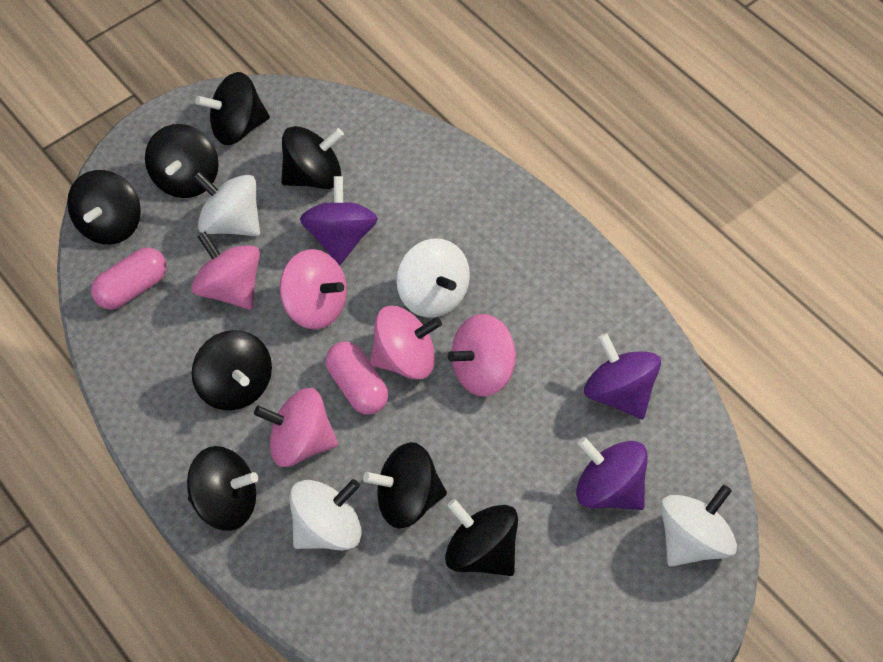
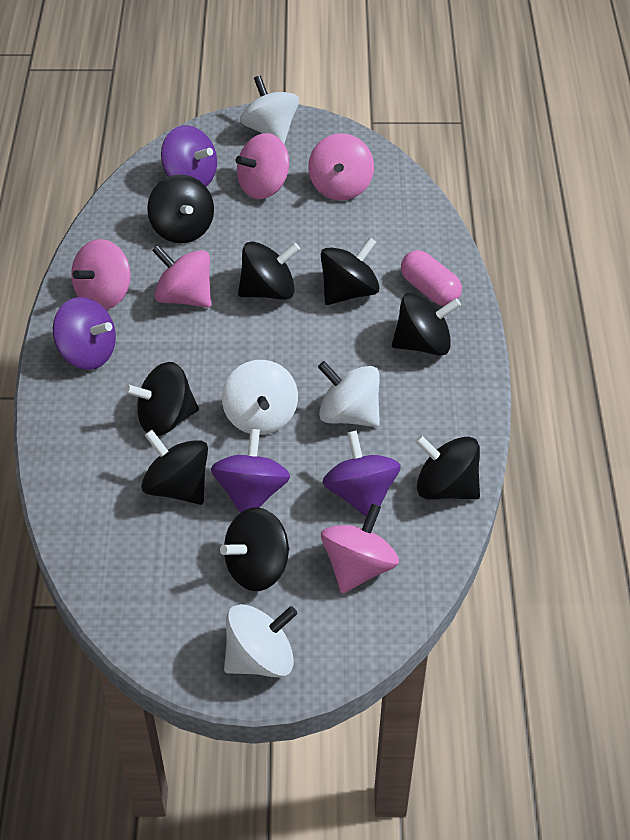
pink capsule: [91,247,167,309] [326,342,388,415] = 2 -> [401,250,462,306] = 1
purple spinning top: [300,176,378,265] [576,437,648,510] [584,333,661,419] = 3 -> [53,297,116,370] [161,125,217,186] [211,429,290,513] [322,430,401,517] = 4

